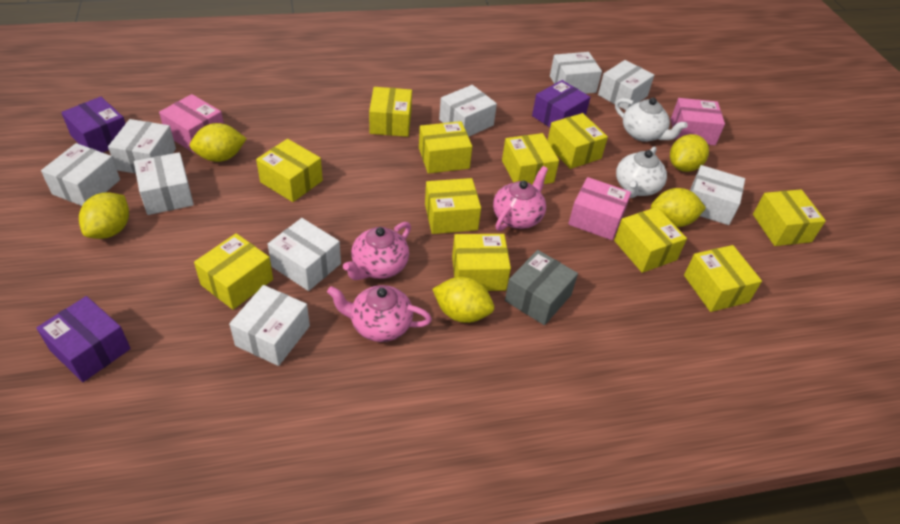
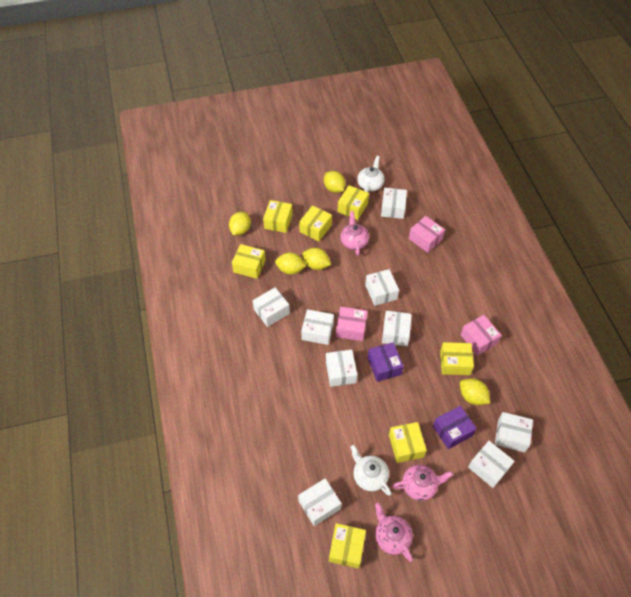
grey box: [505,250,578,325] = 1 -> none = 0
purple box: [36,296,131,382] [61,97,126,153] [532,80,590,127] = 3 -> [367,342,404,382] [433,406,477,449] = 2
yellow box: [194,233,273,310] [256,139,323,202] [369,87,412,137] [419,121,472,174] [425,178,481,234] [452,234,511,291] [502,133,559,184] [547,113,608,169] [614,207,687,273] [684,245,762,312] [753,189,826,246] = 11 -> [232,244,266,279] [263,200,293,233] [299,205,332,241] [329,523,366,569] [338,185,369,220] [389,422,427,463] [440,342,474,375] = 7

